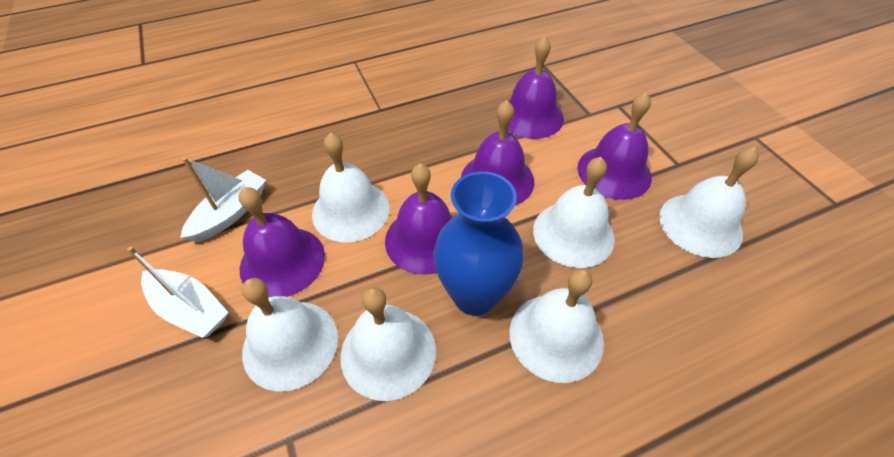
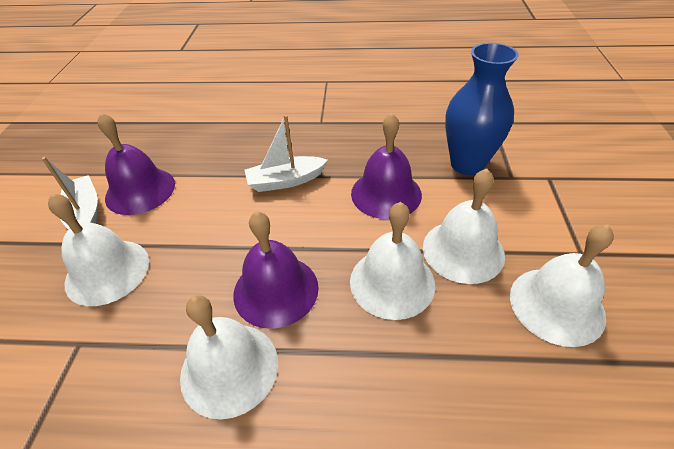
purple bell: [239,187,325,298] [385,163,453,275] [461,100,534,206] [507,36,564,139] [577,92,652,200] = 5 -> [97,113,175,215] [233,211,319,329] [351,113,422,219] = 3
white bell: [242,278,338,392] [312,133,390,242] [340,287,436,401] [509,269,604,383] [533,157,615,268] [659,147,759,258] = 6 -> [48,193,149,306] [180,295,278,420] [350,202,435,320] [423,169,505,284] [510,225,614,347] = 5

